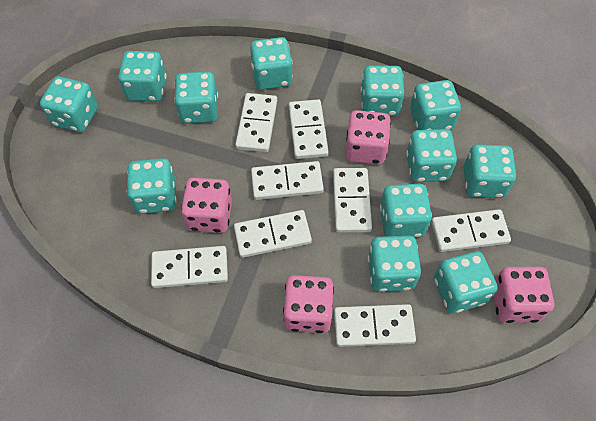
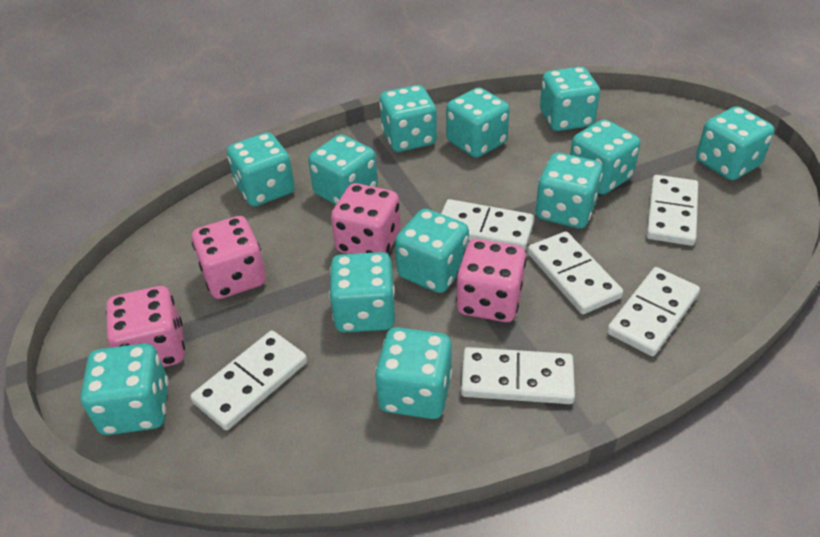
white domino: [151,246,228,288] [234,210,312,258] [235,93,277,152] [251,161,324,200] [289,100,329,159] [333,168,372,233] [334,304,416,347] [431,209,511,252] = 8 -> [190,330,307,430] [441,199,535,250] [461,347,575,404] [528,231,623,314] [607,267,700,356] [646,175,698,246] = 6

